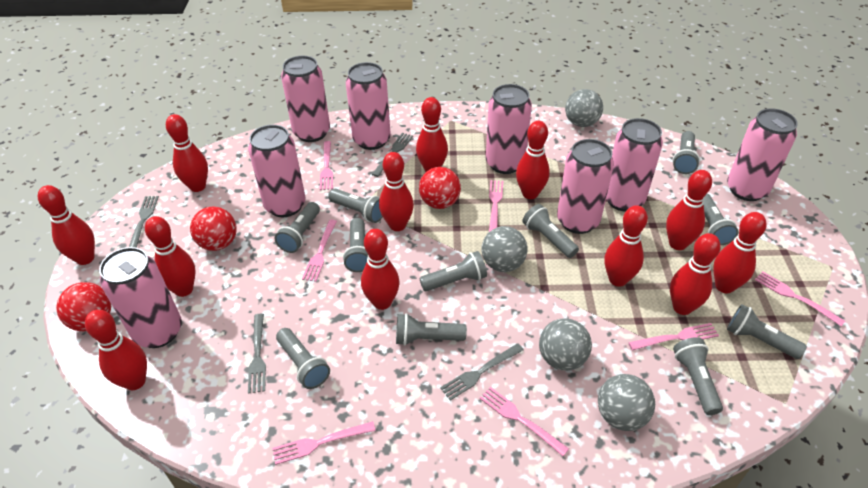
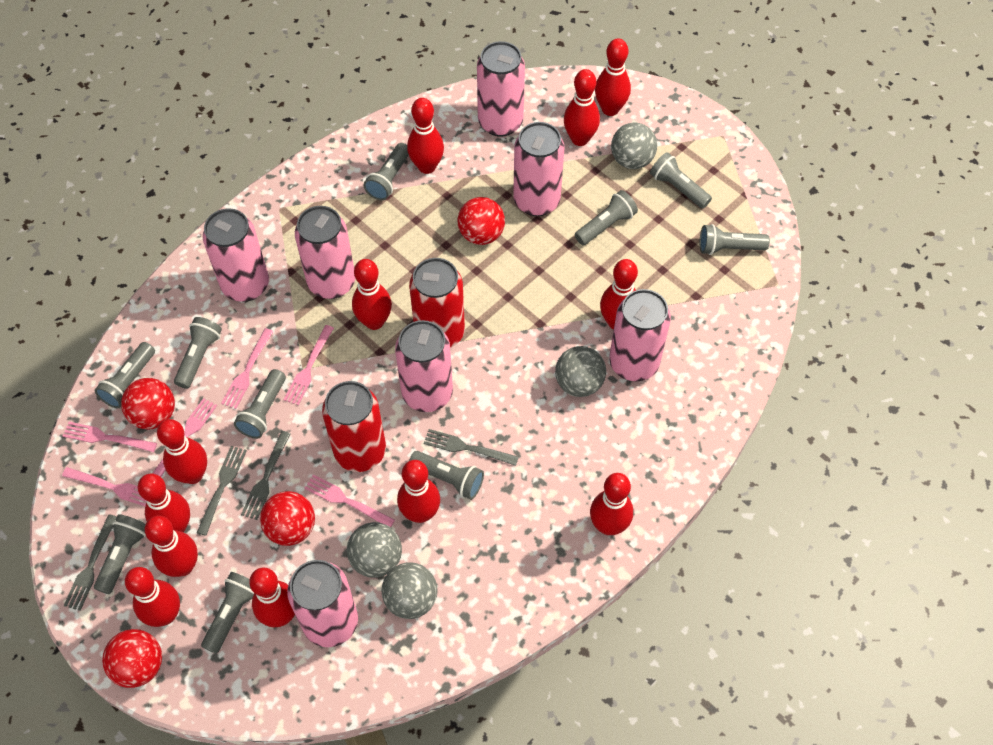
grey flashlight: [275,202,320,253] [276,328,330,389] [328,189,382,223] [343,218,368,272] [396,313,467,346] [419,251,487,291] [522,204,579,258] [673,131,700,174] [673,337,723,415] [703,194,739,245] [727,304,807,359] = 11 -> [94,514,146,594] [95,342,155,408] [174,317,222,389] [201,572,254,654] [234,369,286,439] [363,143,409,200] [409,451,484,500] [575,190,638,245] [650,152,712,209] [700,224,770,255] = 10
pink can: [99,247,182,348] [248,125,305,217] [281,56,330,142] [346,62,391,150] [486,84,532,174] [557,139,614,234] [606,118,663,212] [727,108,798,201] = 8 -> [203,208,269,302] [287,560,358,647] [295,206,355,299] [395,320,453,412] [477,41,525,137] [513,122,565,216] [609,289,671,381] = 7
pink fork: [272,421,376,465] [302,220,337,282] [320,141,333,190] [480,387,569,456] [489,180,503,232] [628,323,719,351] [755,271,845,326] = 7 -> [62,467,146,506] [63,422,157,452] [152,398,217,477] [221,328,274,409] [284,325,334,406] [305,474,395,527] = 6
red ball: [56,282,111,331] [190,206,237,251] [419,167,461,209] = 3 -> [102,629,162,688] [121,378,175,429] [260,491,315,546] [458,197,505,245] = 4
red can: none = 0 -> [322,381,386,472] [409,258,465,348] = 2

